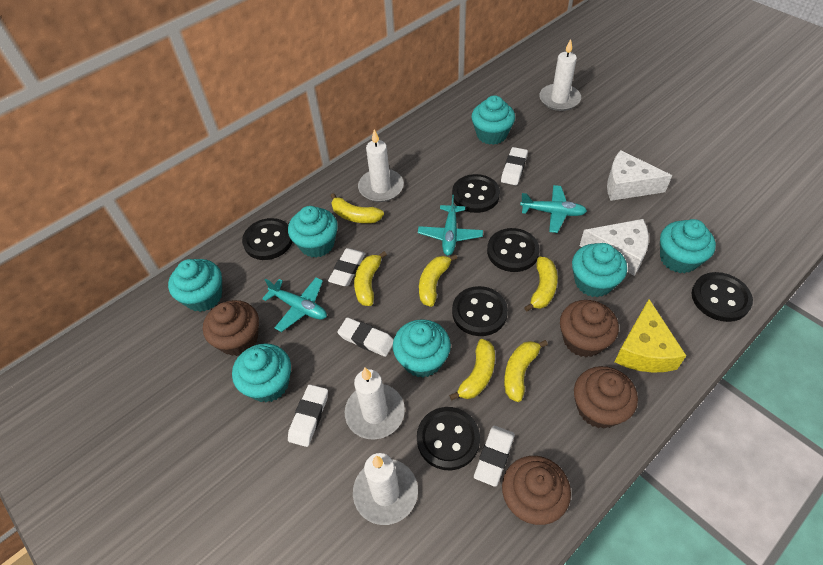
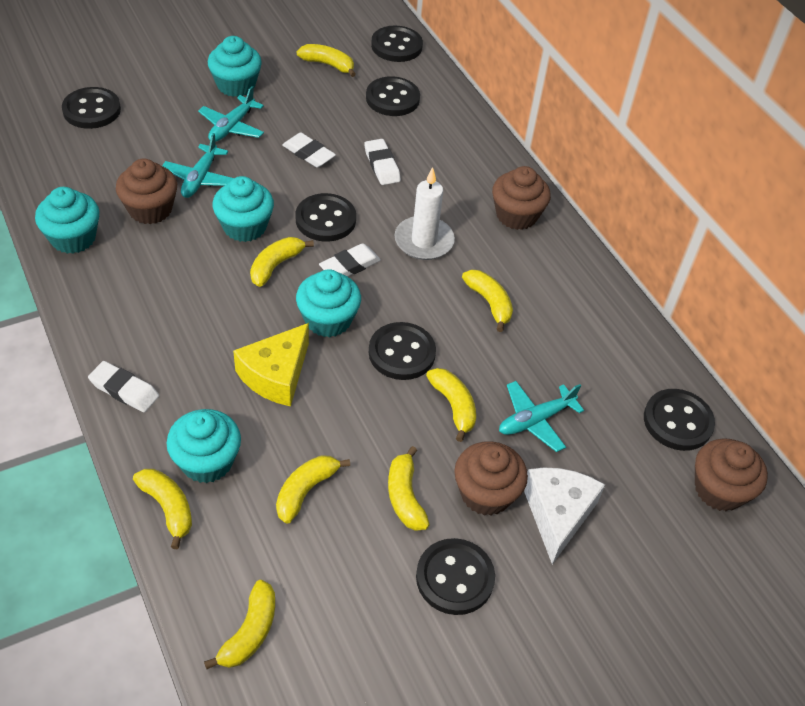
black button: [242,218,293,260] [417,407,480,470] [452,174,500,213] [452,286,508,336] [487,228,540,272] [691,272,753,322] = 6 -> [62,87,121,129] [295,193,356,242] [366,76,420,116] [369,322,436,380] [371,26,423,62] [416,538,495,615] [644,389,715,451] = 7
turquoise cupcake: [168,259,222,312] [232,343,291,403] [288,206,338,258] [393,319,451,378] [471,95,515,145] [572,243,627,297] [660,219,716,273] = 7 -> [35,187,100,254] [166,409,241,483] [208,36,262,97] [213,176,274,242] [296,269,361,337] = 5
white candle: [345,367,405,439] [353,453,418,525] [358,129,404,202] [539,39,581,111] = 4 -> [394,167,455,260] = 1
white cheese: [580,219,649,276] [607,150,672,201] = 2 -> [524,468,605,564] = 1
white eraser: [288,385,328,447] [328,248,366,286] [337,317,394,357] [474,426,515,487] [501,147,528,185] = 5 -> [88,361,159,412] [282,133,336,168] [319,243,381,277] [364,139,401,185] = 4
yellow banana: [331,193,384,223] [354,251,387,306] [419,254,458,307] [449,339,495,400] [504,340,548,402] [524,257,558,311] = 6 -> [133,469,192,549] [204,580,275,669] [250,237,314,287] [276,455,350,524] [297,44,356,77] [388,446,430,531] [426,368,476,442] [462,270,513,332] = 8

